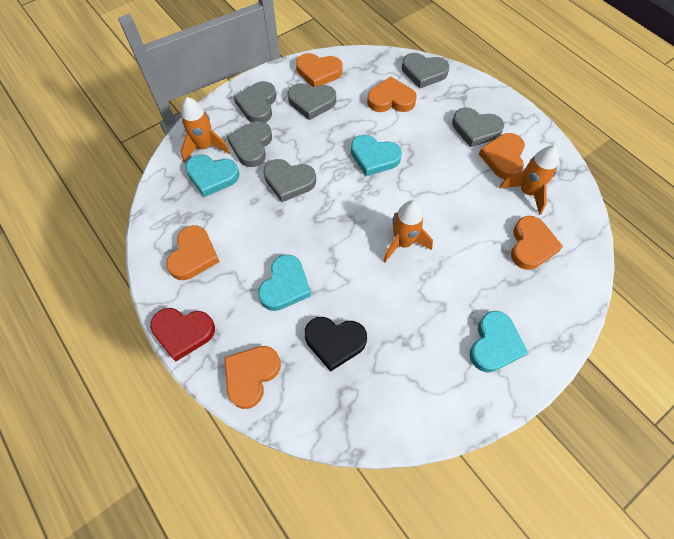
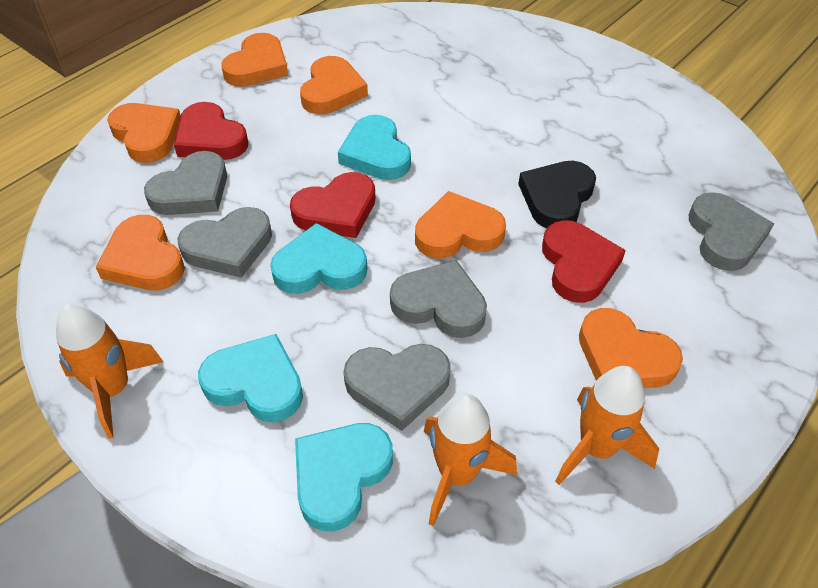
grey heart: [227,121,272,167] [234,81,276,123] [263,159,316,202] [288,83,336,120] [402,53,449,89] [452,108,504,147] = 6 -> [144,151,227,215] [178,207,272,278] [343,344,451,431] [390,260,487,338] [689,192,774,271] = 5
red heart: [150,308,215,361] = 1 -> [174,102,248,160] [290,172,376,238] [542,220,626,303] = 3

